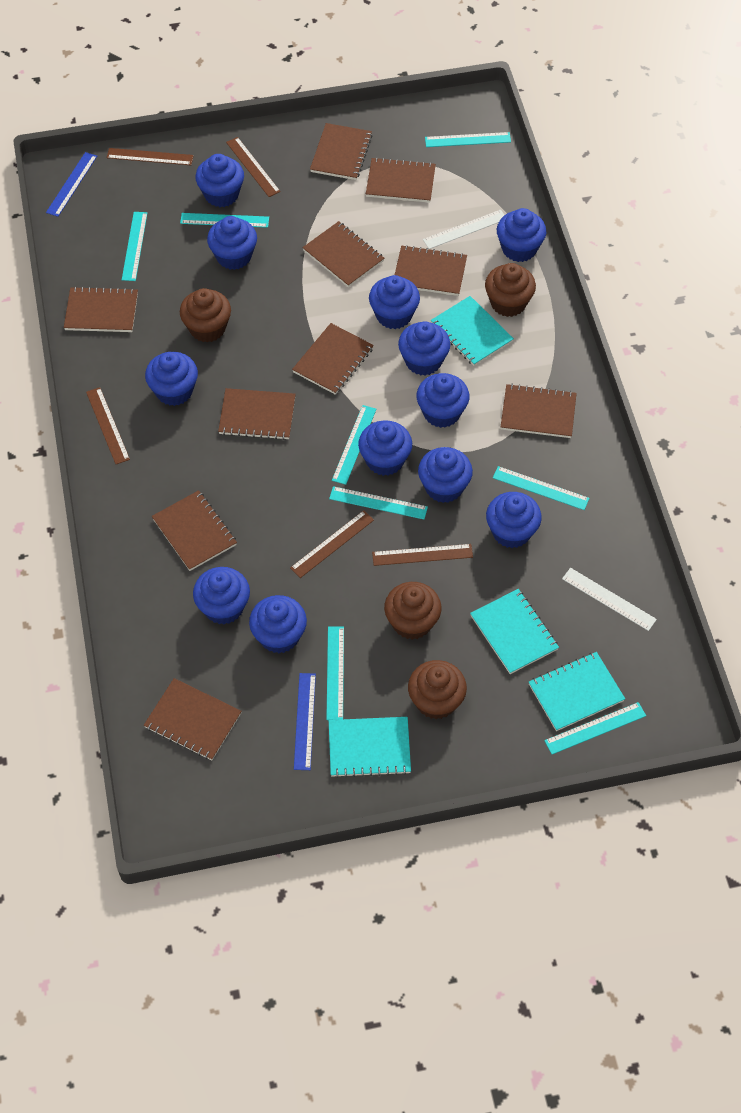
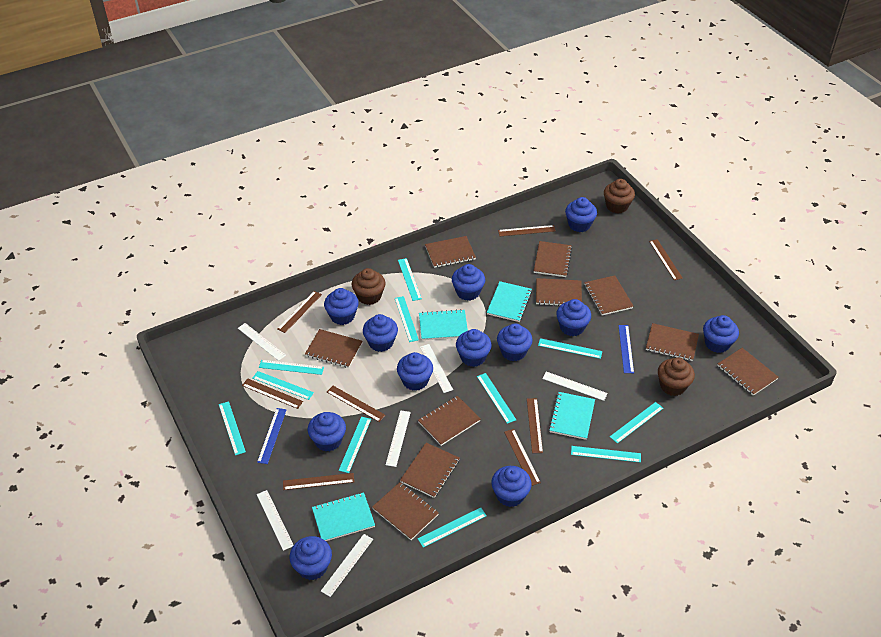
brown cupcake: [180,288,231,343] [384,582,442,640] [408,660,467,719] [485,263,536,317] = 4 -> [352,268,385,305] [604,179,635,214] [658,357,695,396] = 3
brown ruler: [86,387,130,464] [107,148,194,165] [226,137,281,197] [290,510,374,578] [372,544,473,566] = 5 -> [242,378,303,409] [278,291,322,333] [283,473,354,490] [327,386,385,422] [498,225,556,236] [504,429,541,486] [527,398,543,453] [649,239,683,280] = 8
turquoise ruler: [122,212,147,281] [180,213,269,228] [326,626,344,720] [329,486,428,519] [332,405,376,485] [425,132,511,147] [493,466,589,510] [544,702,646,754] = 8 -> [219,401,246,455] [252,371,314,400] [259,360,324,375] [339,417,371,473] [395,296,419,342] [398,258,422,301] [418,508,487,548] [477,373,516,424] [538,338,602,359] [571,446,641,463] [610,402,663,443] = 11
white ruler: [423,210,504,249] [562,568,657,631] = 2 -> [238,323,286,361] [257,490,293,551] [321,534,373,597] [386,410,411,467] [420,344,453,393] [542,372,608,401] = 6

